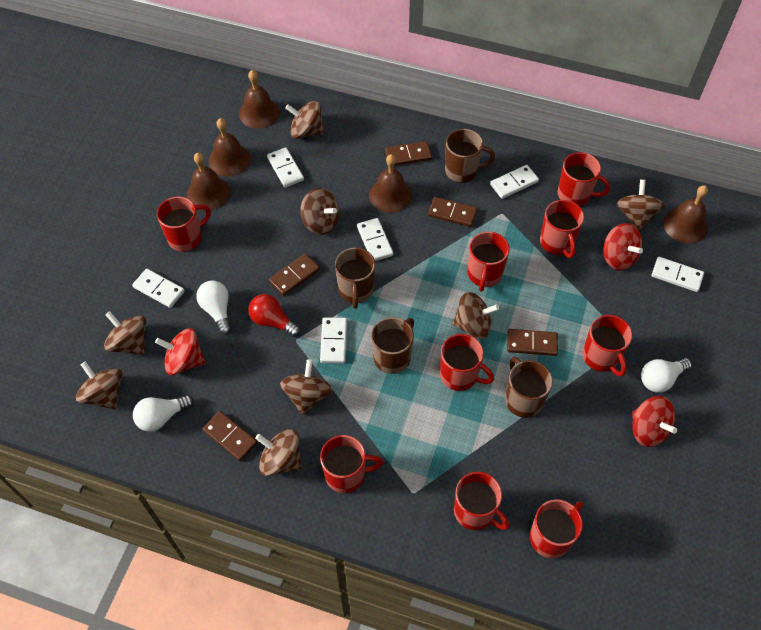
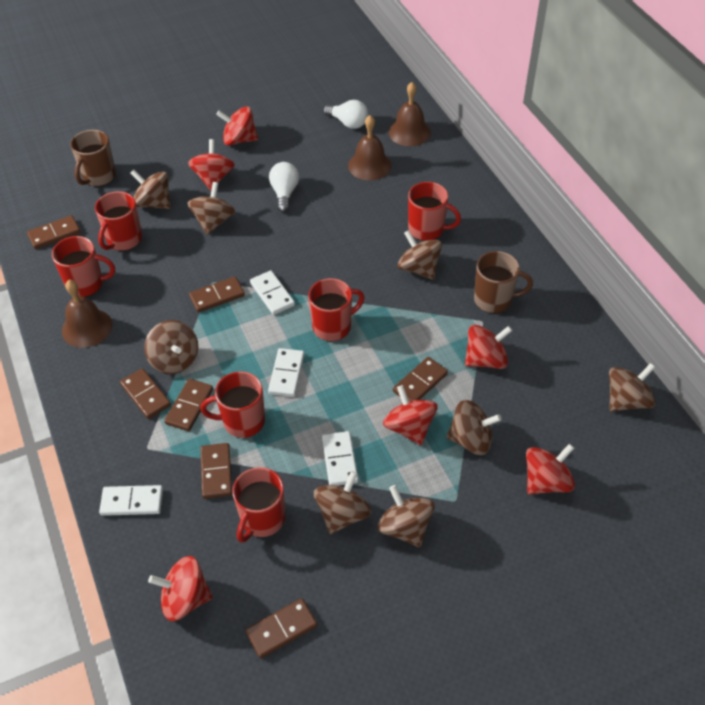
brown bell: [187,153,230,211] [208,118,251,177] [239,70,280,129] [369,154,412,213] [663,185,708,244] = 5 -> [62,280,113,348] [348,115,392,180] [389,82,431,146] = 3
brown domino: [202,411,258,461] [269,253,320,296] [385,141,432,166] [428,197,477,227] [507,329,558,356] = 5 -> [27,215,81,249] [120,368,171,419] [164,379,213,431] [189,276,245,313] [200,443,232,499] [245,598,317,658] [393,357,448,401] = 7
brown mug: [335,247,375,309] [371,317,414,374] [445,129,495,183] [505,357,553,418] = 4 -> [70,130,116,186] [474,251,533,313] = 2
red light bulb: [248,294,301,337] = 1 -> none = 0
red mug: [157,197,211,252] [320,435,383,493] [440,334,494,391] [454,472,510,530] [468,231,510,292] [530,499,583,558] [540,200,584,258] [558,152,610,206] [582,315,632,377] = 9 -> [52,236,115,297] [95,191,142,251] [200,371,265,438] [232,467,285,543] [308,278,365,341] [408,182,461,241] = 6
red spinning top: [155,328,205,375] [603,223,643,271] [632,396,677,447] = 3 -> [148,556,213,621] [188,139,235,190] [216,106,258,146] [383,385,438,445] [465,325,512,369] [526,444,575,495] = 6
white domino: [132,269,185,308] [267,147,304,188] [320,317,347,363] [357,218,393,261] [490,165,539,199] [652,257,704,292] = 6 -> [99,485,163,516] [250,270,295,315] [268,348,304,397] [322,431,358,486] = 4
white light bulb: [133,395,194,432] [196,280,232,335] [641,358,692,393] = 3 -> [269,162,299,213] [323,100,368,129] = 2

